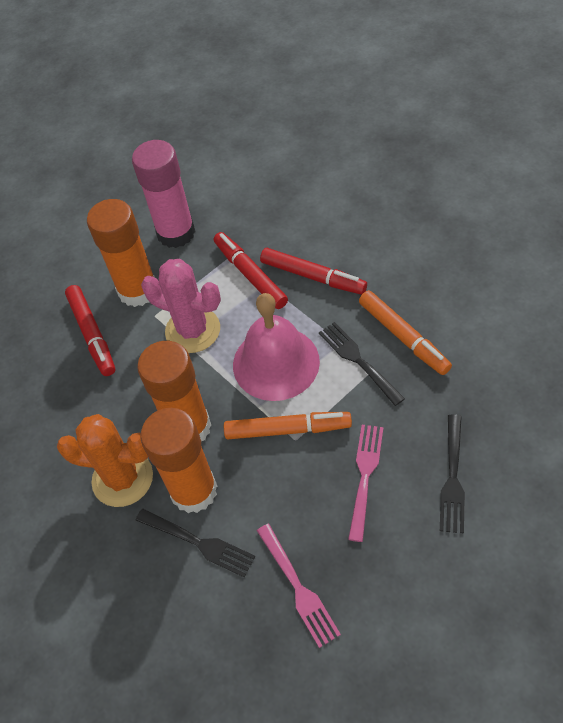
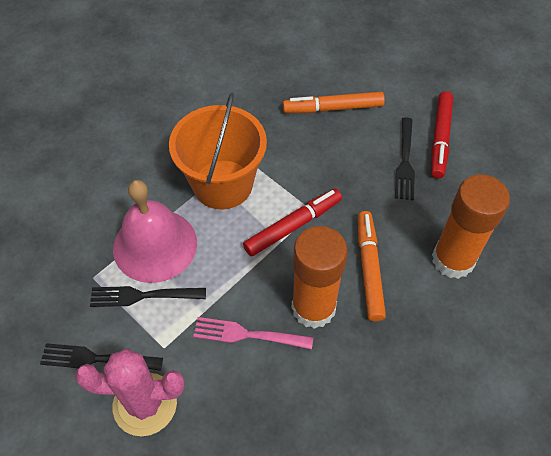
orange bucket: none = 0 -> [169,92,267,209] = 1
orange cactus: [57,414,153,507] = 1 -> none = 0
orange glue stick: [87,199,155,307] [137,341,211,441] [140,408,217,513] = 3 -> [292,226,348,329] [432,174,510,279] = 2
pink fork: [257,524,341,648] [348,425,384,542] = 2 -> [193,317,313,350] = 1
pink glue stick: [132,140,195,248] = 1 -> none = 0
red marker: [65,285,115,376] [214,232,288,309] [260,248,367,295] = 3 -> [243,189,342,256] [431,91,453,178] = 2

